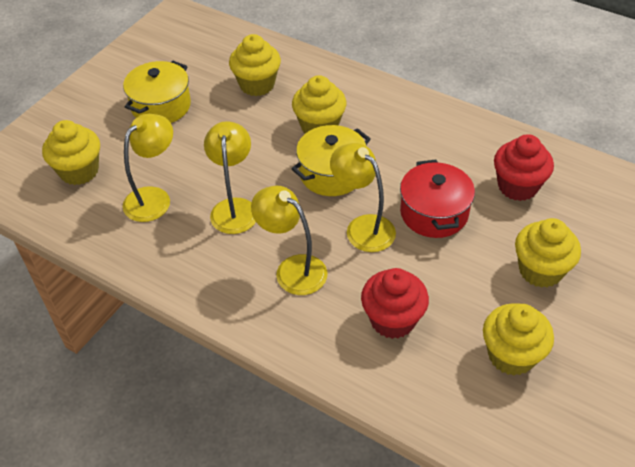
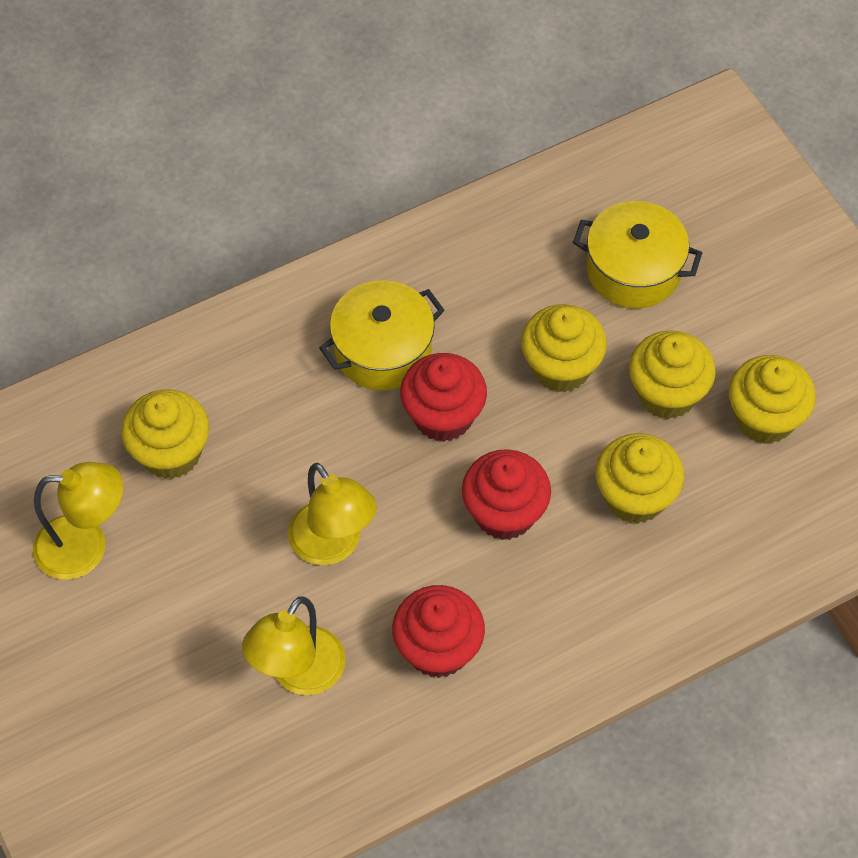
red cupcake: [361,268,429,339] [494,134,554,201] = 2 -> [392,585,485,678] [400,353,487,442] [462,449,551,540] = 3
red pot: [400,160,475,238] = 1 -> none = 0
yellow lamp: [123,114,173,222] [204,121,256,234] [251,186,327,295] [330,143,396,252] = 4 -> [33,462,123,580] [242,597,346,695] [288,463,376,565] = 3

